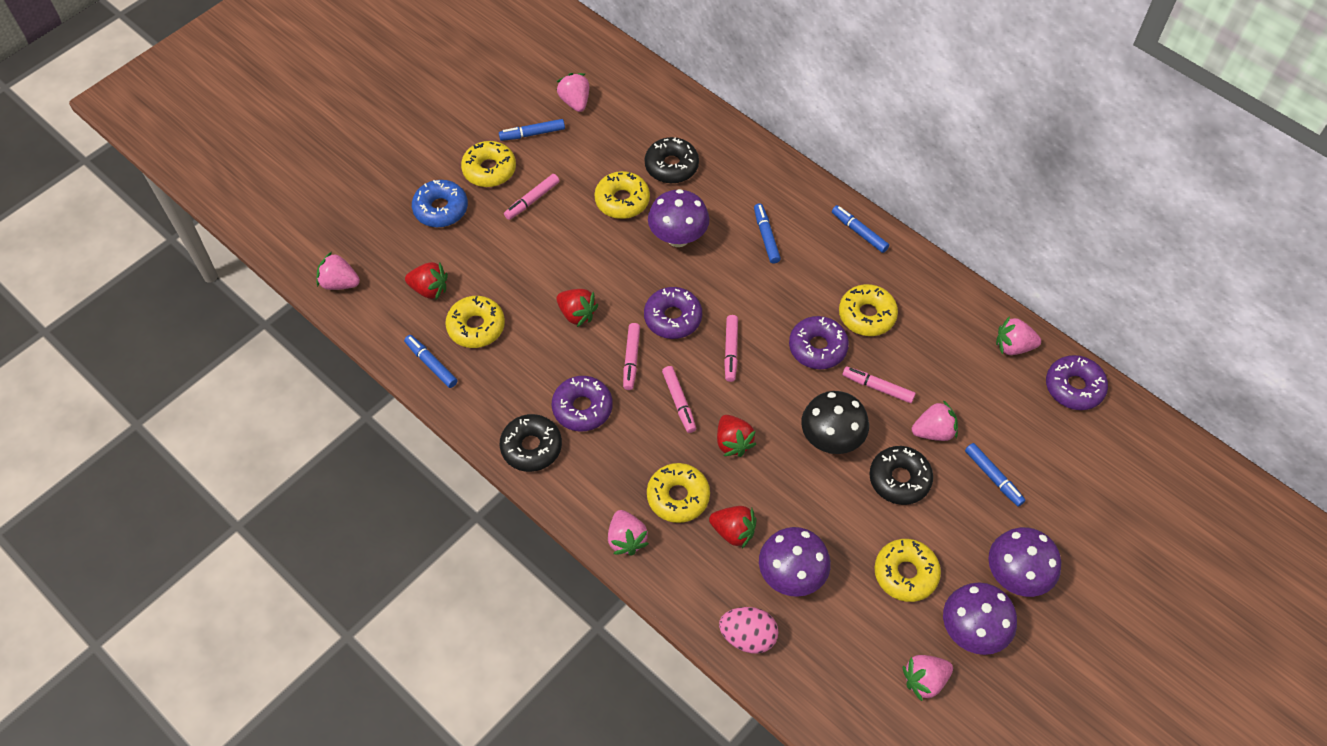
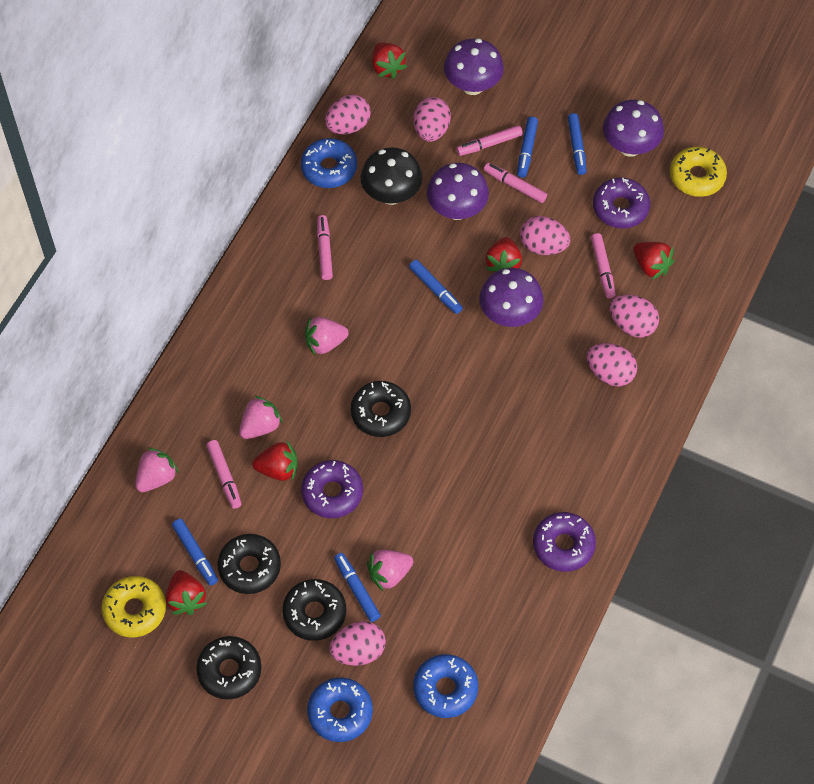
black donut: [500,414,562,472] [645,137,699,184] [869,446,933,505] = 3 -> [196,636,262,699] [217,534,281,594] [282,579,346,641] [351,381,411,437] = 4
blue donut: [412,180,468,228] = 1 -> [301,138,357,188] [307,678,373,742] [413,654,478,718] = 3
pink egg: [719,607,779,654] = 1 -> [325,95,371,135] [329,621,386,666] [414,97,451,142] [520,216,570,255] [587,343,637,386] [610,295,659,338] = 6
pink strawberry: [316,252,360,290] [557,73,589,112] [608,510,649,555] [903,655,953,701] [912,400,958,441] [996,316,1041,355] = 6 -> [135,448,179,492] [239,396,283,439] [305,317,349,355] [367,549,413,591] = 4
purple donut: [552,376,613,431] [644,287,702,339] [789,316,849,369] [1046,355,1108,410] = 4 -> [301,460,363,518] [533,512,596,572] [593,178,650,228] = 3
red strawberry: [405,262,448,299] [556,289,598,327] [709,506,757,548] [717,415,756,457] = 4 -> [166,570,207,615] [252,441,298,481] [372,42,407,79] [486,237,522,273] [633,242,675,280] = 5
yellow donut: [445,296,505,348] [461,141,516,187] [594,171,650,219] [647,463,710,523] [839,284,898,336] [874,539,941,602] = 6 -> [102,576,166,637] [670,147,727,197] = 2

